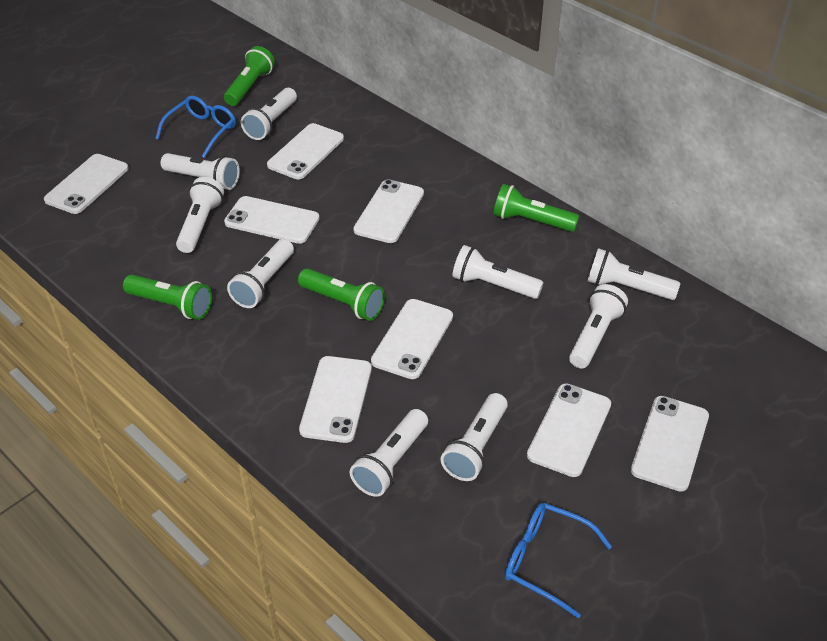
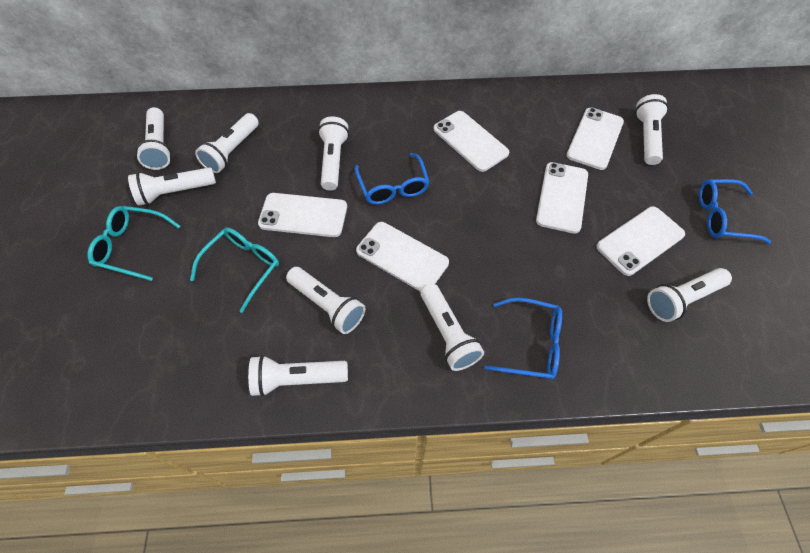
blue glasses: [155,96,236,158] [505,503,612,619] = 2 -> [355,153,429,205] [484,298,562,380] [699,179,771,244] = 3
green flashlight: [123,275,212,320] [224,46,275,106] [298,268,385,321] [493,184,579,232] = 4 -> none = 0
turquoise glasses: none = 0 -> [87,206,180,281] [190,228,279,313] = 2
white phone: [44,154,129,214] [224,196,320,244] [267,123,344,179] [299,356,372,443] [353,179,424,243] [371,299,453,379] [527,383,611,477] [631,396,709,492] = 8 -> [258,193,347,237] [356,222,449,292] [434,111,509,172] [536,162,588,234] [566,108,624,170] [596,206,685,276] = 6

